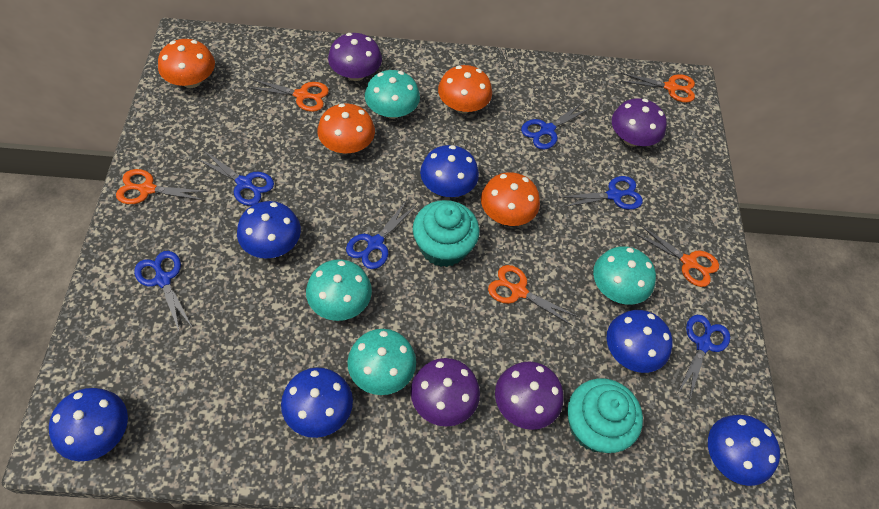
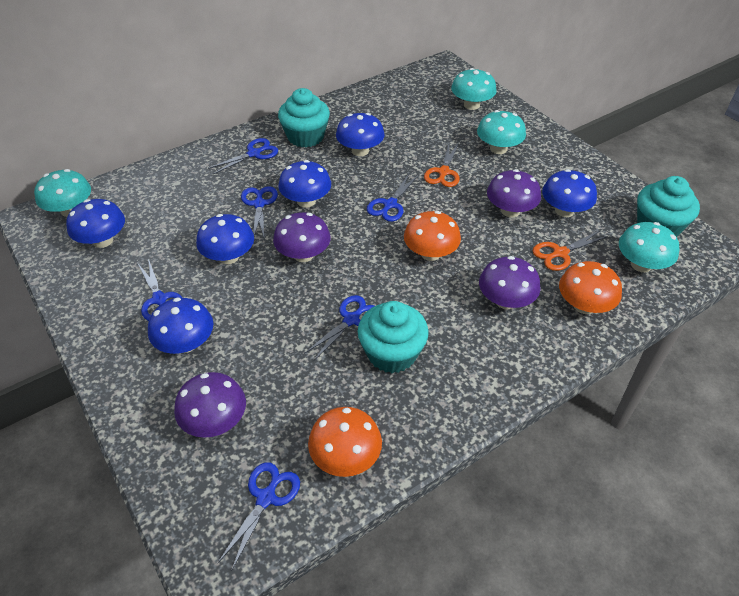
orange mushroom: [158,39,215,88] [317,103,375,154] [438,65,492,113] [481,172,540,226] = 4 -> [308,407,382,477] [404,211,461,261] [559,261,622,314] = 3
orange scissors: [116,169,209,204] [247,79,329,112] [488,265,578,326] [620,73,695,103] [634,225,719,287] = 5 -> [424,144,460,187] [533,231,608,271] = 2
turquoise cupcake: [413,200,479,267] [568,378,643,453] = 2 -> [278,88,330,147] [358,301,429,373] [637,176,700,237] = 3

